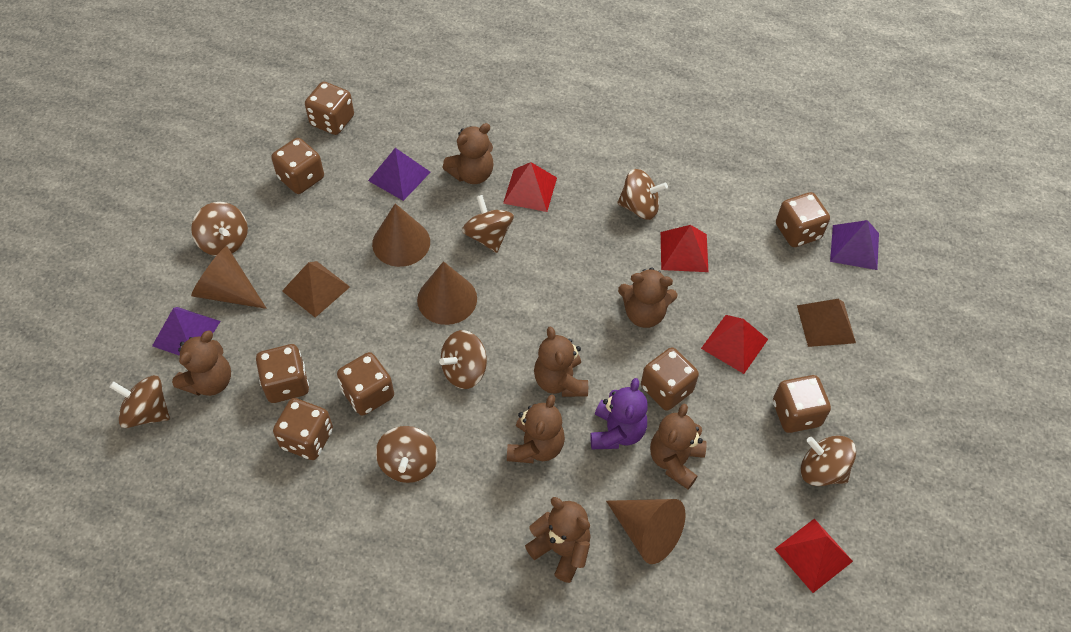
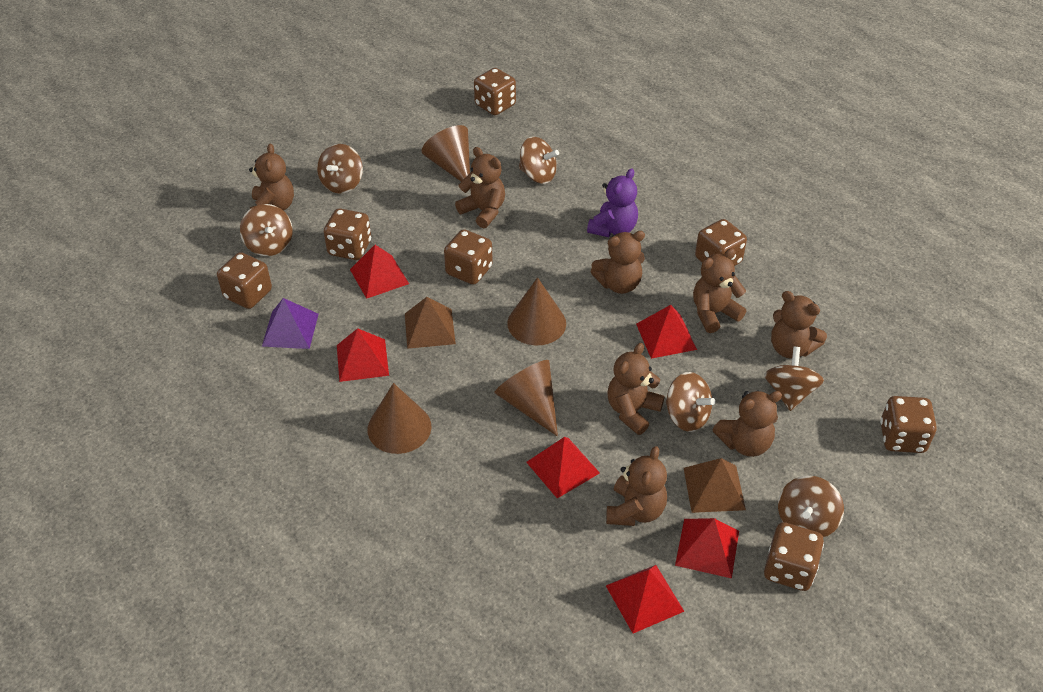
brown dice: [256,344,309,403] [271,138,324,194] [273,398,333,460] [305,82,354,135] [337,352,394,416] [641,347,699,411] [773,375,831,433] [776,192,830,247] = 8 -> [217,252,272,309] [324,208,371,260] [444,229,493,285] [474,68,516,115] [695,219,747,266] [764,522,824,591] [880,396,937,453] = 7
brown spinning top: [109,375,170,428] [191,202,248,256] [376,426,438,483] [439,330,487,389] [462,195,514,253] [617,169,668,220] [801,435,856,486] = 7 -> [240,204,293,256] [317,144,363,194] [519,137,559,184] [666,372,715,432] [764,347,824,411] [778,476,844,538] = 6
brown teddy bear: [172,331,231,396] [443,123,494,184] [507,394,565,463] [525,497,591,583] [534,326,588,397] [618,267,677,328] [650,404,707,489] = 7 -> [249,143,294,211] [455,147,505,228] [590,231,645,294] [606,446,667,526] [607,343,665,435] [693,248,746,333] [712,390,782,457] [771,291,827,358] = 8
purple pyramid: [152,307,221,356] [368,148,431,201] [830,220,879,270] = 3 -> [262,298,319,349] = 1
red pyramid: [503,162,557,212] [661,225,708,272] [701,315,768,374] [775,519,853,593] = 4 -> [337,328,389,382] [350,245,409,299] [526,437,600,498] [606,565,685,633] [636,305,697,359] [675,518,739,578] = 6

